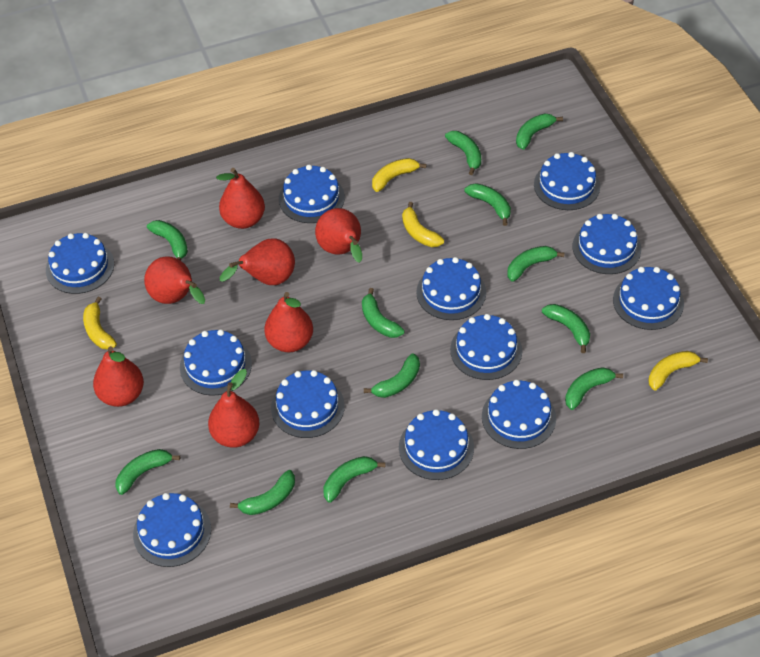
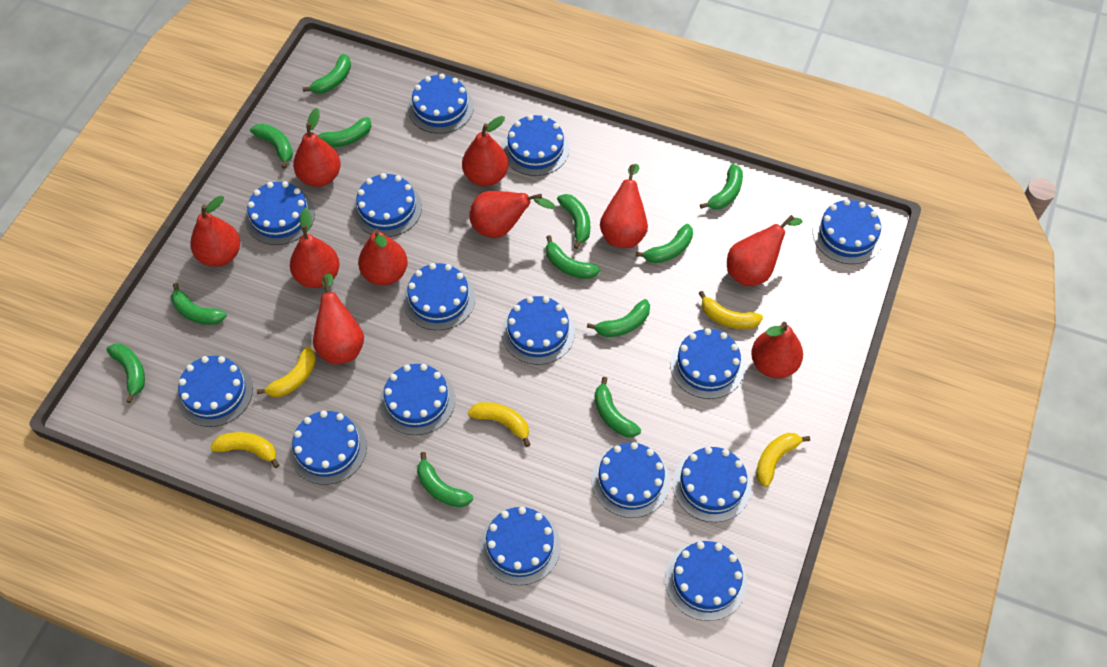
blue cake: [46,233,114,294] [133,493,211,567] [180,329,252,396] [271,370,345,438] [279,165,345,223] [399,409,474,480] [416,257,486,320] [450,314,522,380] [482,380,556,449] [534,152,600,210] [573,214,641,274] [613,267,684,330] = 12 -> [177,356,253,427] [245,181,315,245] [289,410,367,485] [353,173,422,237] [380,364,455,435] [403,263,475,330] [408,74,474,134] [480,507,561,585] [502,115,569,176] [502,296,575,365] [592,442,670,518] [665,541,747,621] [670,328,745,399] [673,447,751,522] [813,199,883,264] = 15
red pear: [93,346,144,407] [144,256,205,304] [208,369,259,448] [216,168,265,229] [220,238,295,285] [265,292,313,352] [315,208,362,263] = 7 -> [190,196,240,267] [290,208,340,288] [293,108,341,187] [313,274,364,364] [358,229,408,286] [462,116,509,186] [469,191,555,238] [600,164,648,248] [727,215,803,286] [751,322,803,379] = 10
yellow banana: [83,297,117,349] [372,158,427,192] [402,202,444,247] [648,351,708,390] = 4 -> [210,432,279,468] [257,347,316,397] [468,402,531,447] [699,291,763,329] [756,433,810,487] = 5

